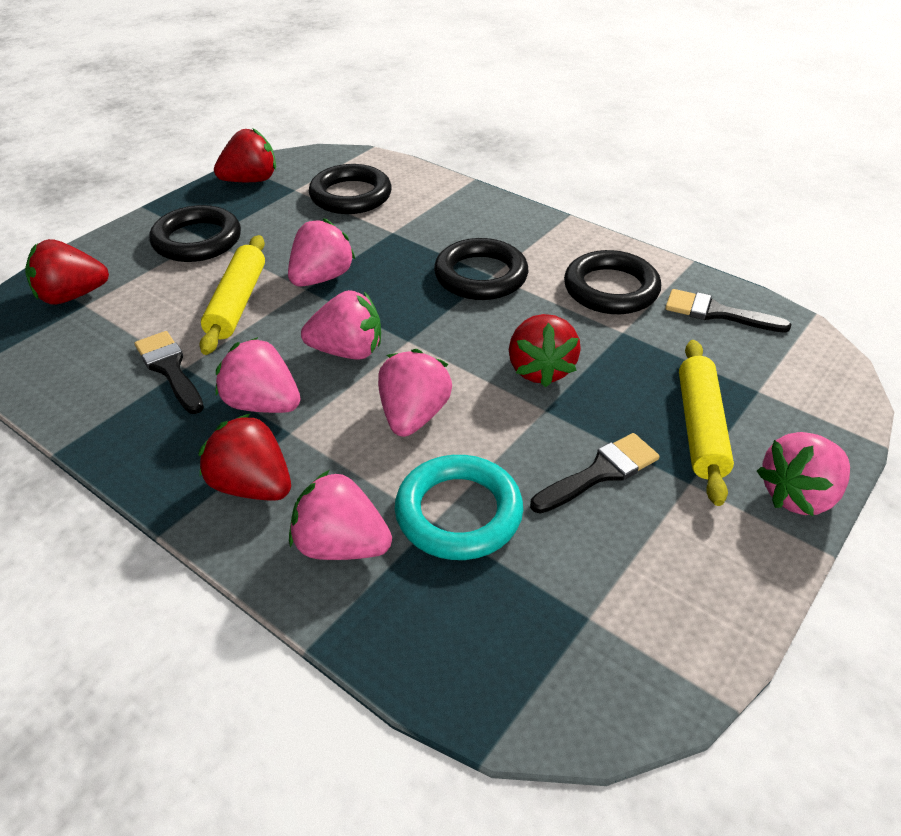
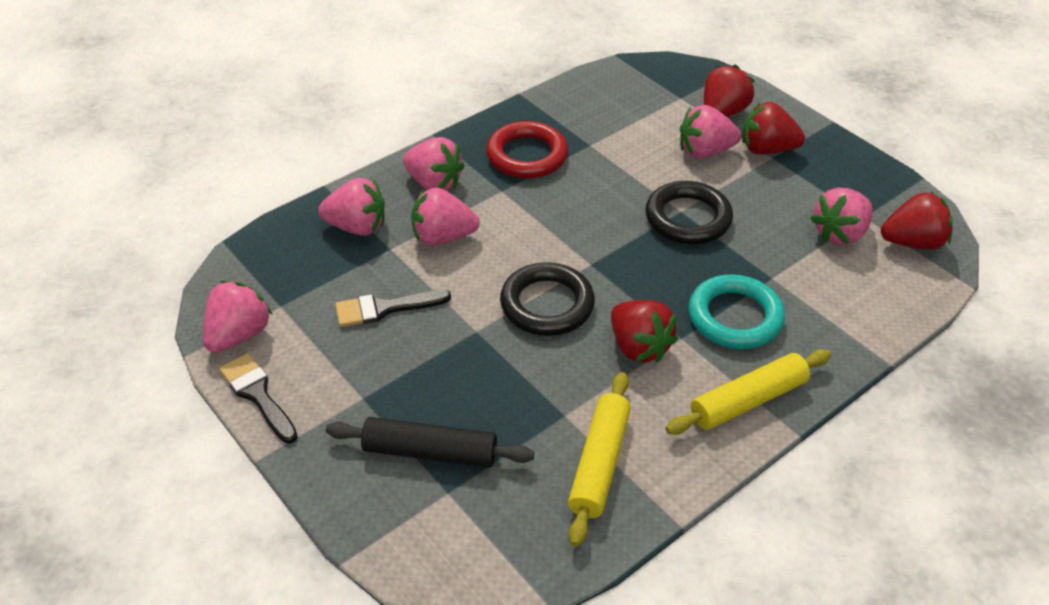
black brush: [135,331,204,414] [530,433,660,513] [665,289,791,333] = 3 -> [219,353,298,443] [335,290,451,327] = 2
black ring: [150,205,241,262] [309,164,392,214] [434,238,528,300] [564,250,661,314] = 4 -> [500,262,595,336] [645,181,733,244] = 2
black rolling pin: none = 0 -> [326,417,534,468] = 1
red ring: none = 0 -> [486,121,568,179] = 1

